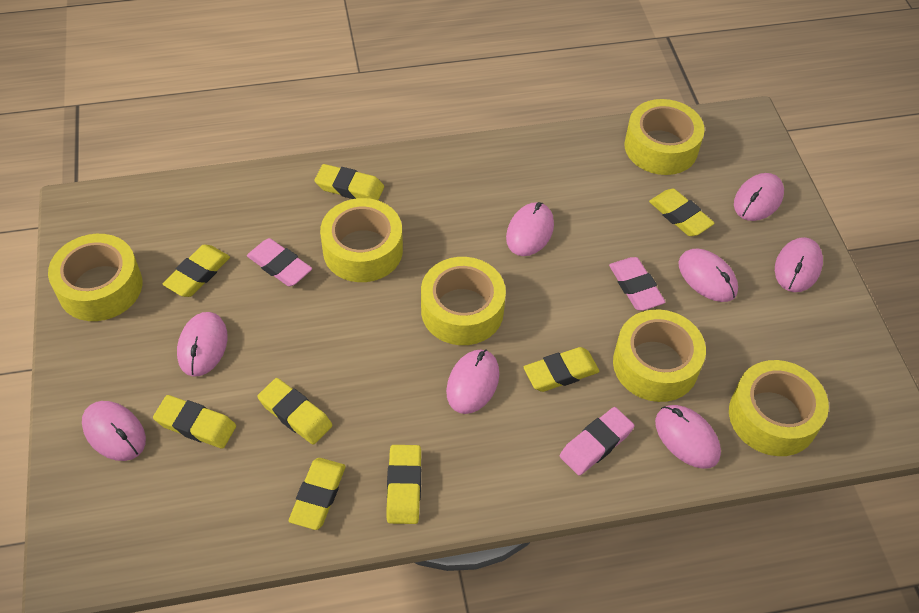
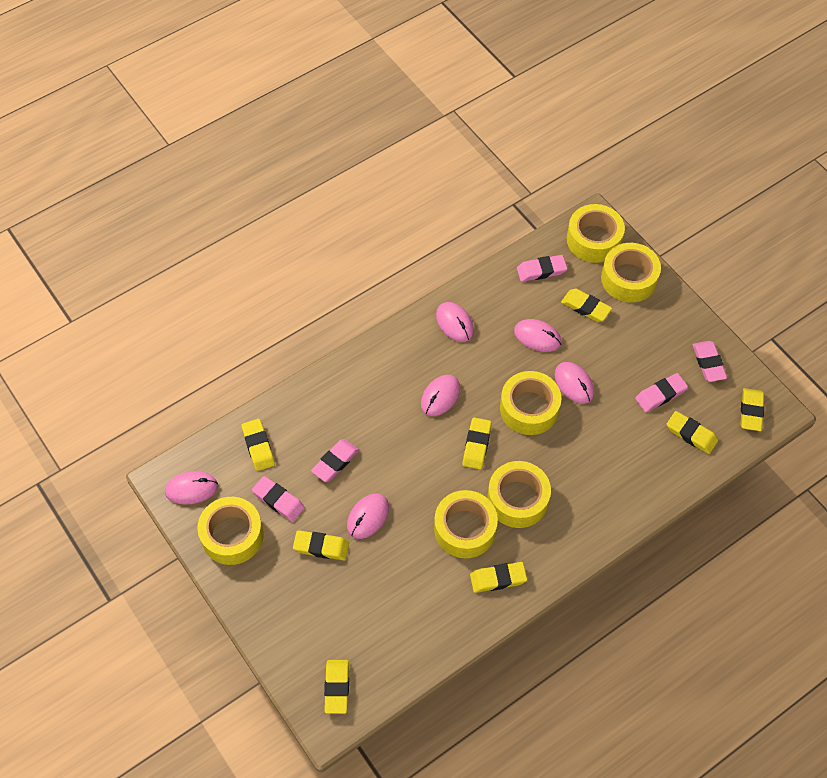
pink eraser: [247,238,312,286] [560,407,634,476] [609,257,665,311] = 3 -> [252,476,305,522] [311,439,359,482] [517,255,567,282] [635,373,688,412] [693,341,727,382] = 5
pink mouse: [82,401,146,461] [177,312,228,377] [446,350,499,414] [506,202,554,256] [655,405,721,469] [678,249,738,302] [734,173,784,221] [775,237,823,292] = 8 -> [165,471,218,505] [347,493,389,539] [421,375,460,416] [436,302,474,342] [514,319,562,352] [554,362,594,404] = 6

